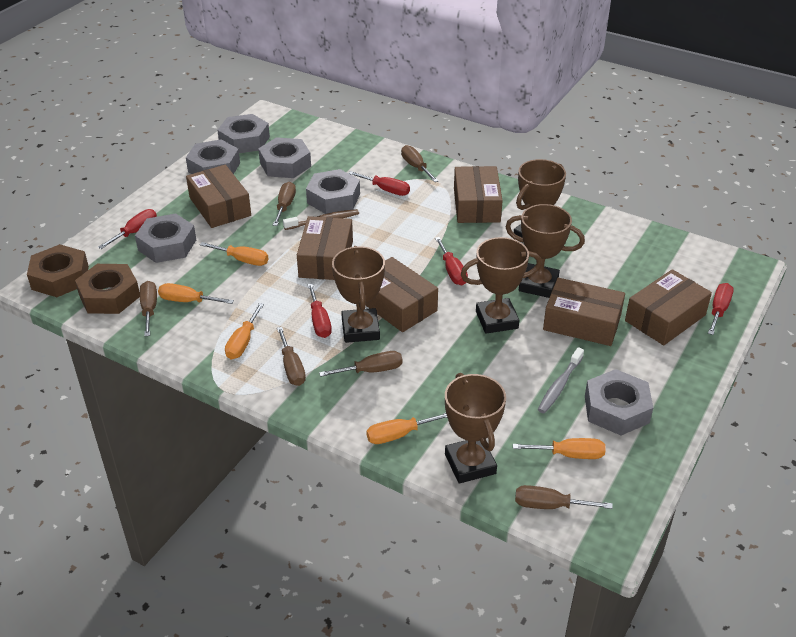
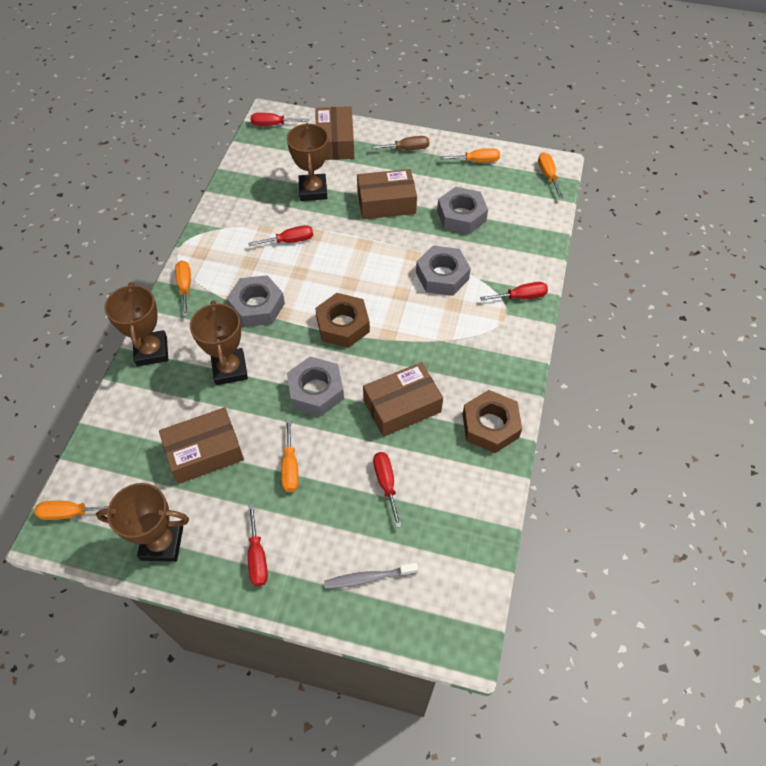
brown box: [186,165,251,228] [297,216,353,280] [366,257,438,332] [454,166,503,223] [543,278,625,346] [625,269,712,345] = 6 -> [159,407,244,484] [315,106,354,160] [357,169,417,219] [363,362,443,437] = 4
brown screwdriver: [140,281,157,336] [273,182,296,226] [277,327,306,386] [319,351,402,377] [401,145,439,182] [515,485,613,509] = 6 -> [370,136,429,150] = 1
brown toothbrush: [283,209,359,230] = 1 -> none = 0
brown trophy: [332,246,385,343] [445,373,506,484] [461,237,542,334] [506,204,585,298] [514,159,566,243] = 5 -> [96,483,189,562] [104,282,168,366] [190,301,248,385] [287,123,329,201] = 4
grey nut: [135,214,196,263] [186,139,240,174] [217,114,270,153] [258,137,311,178] [306,169,360,214] [585,369,653,435] = 6 -> [226,275,285,327] [287,356,344,416] [416,246,471,296] [437,187,488,234] = 4

